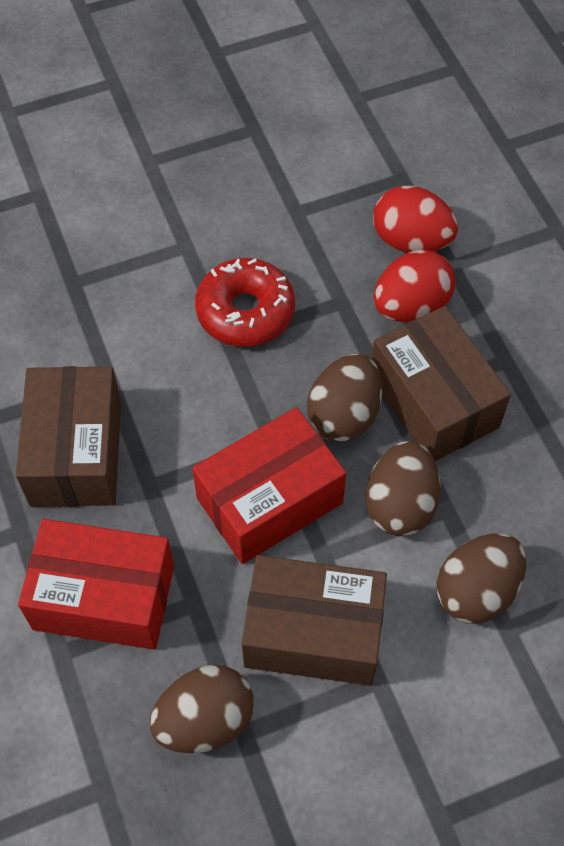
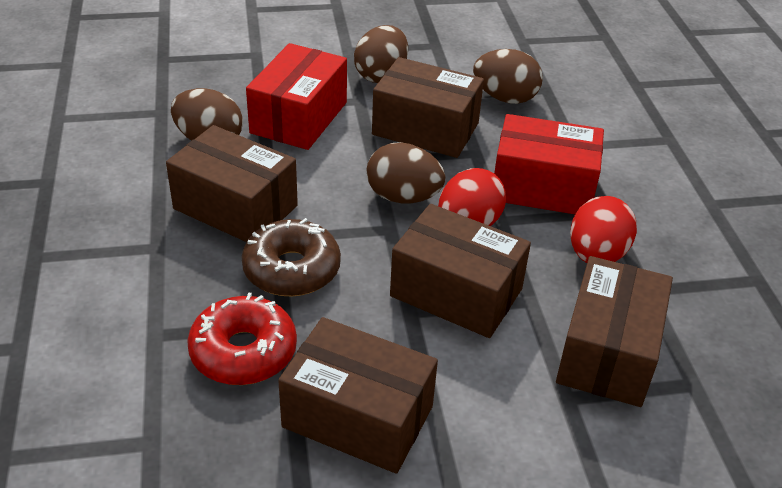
brown box: [16,366,121,507] [242,555,387,686] [372,306,511,461] = 3 -> [166,125,298,242] [278,317,438,474] [372,57,484,158] [390,204,531,338] [556,256,673,407] = 5
brown donut: none = 0 -> [242,218,341,296] = 1

